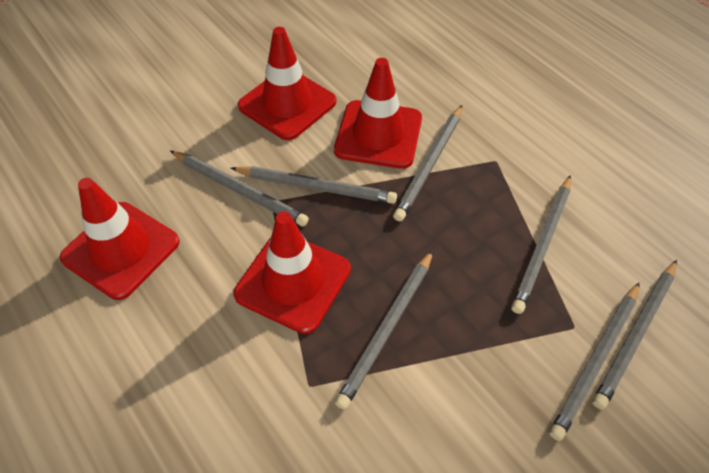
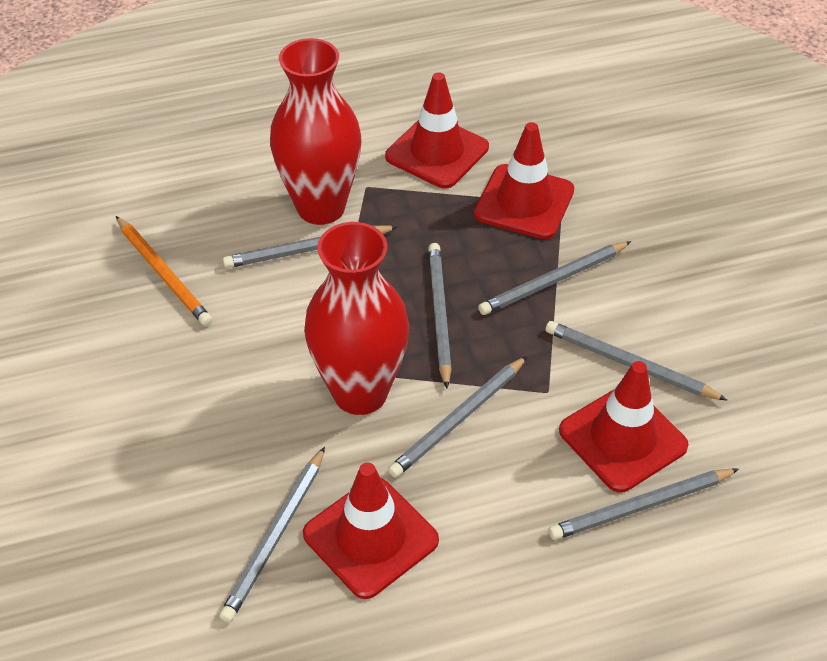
orange pencil: none = 0 -> [116,216,212,326] = 1
red vase: none = 0 -> [270,38,361,225] [304,222,409,415] = 2

